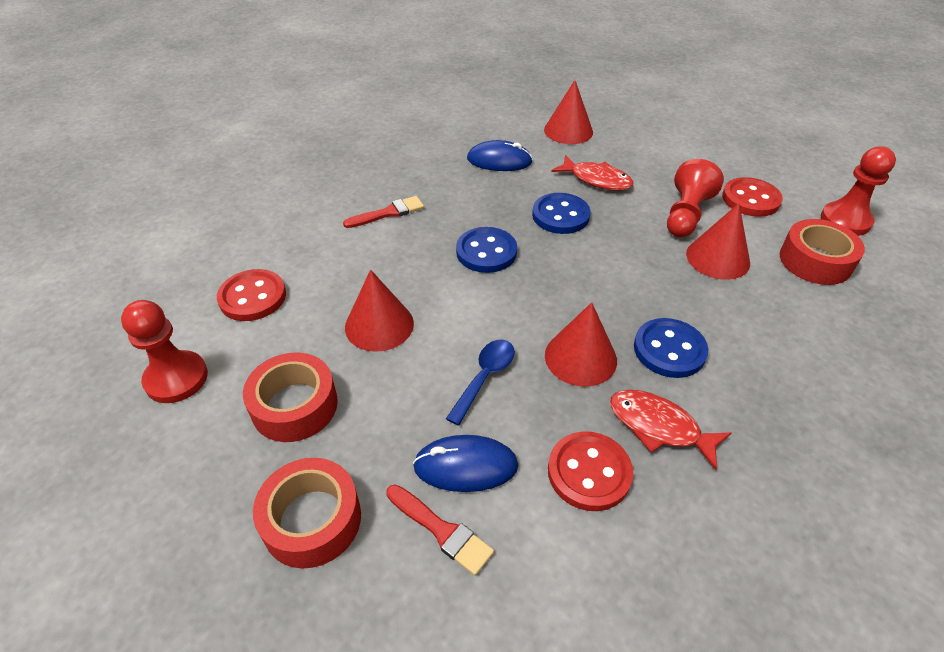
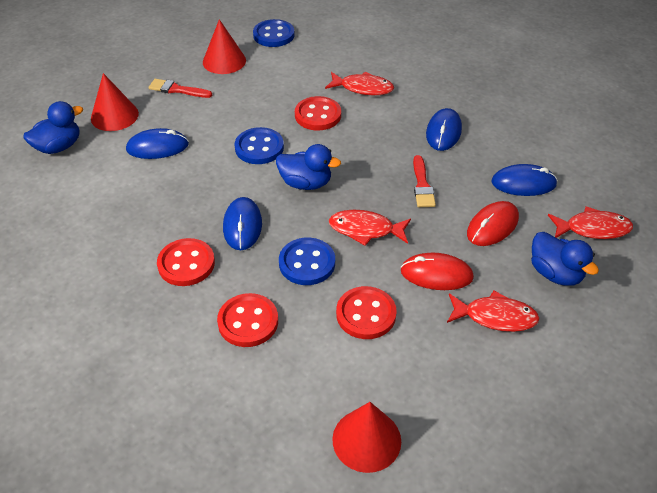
blue duck: none = 0 -> [24,101,83,154] [276,144,341,190] [531,232,599,286] = 3
blue mouse: [413,435,518,492] [467,140,533,171] = 2 -> [126,128,189,159] [223,197,262,250] [426,108,462,151] [491,164,558,196] = 4
blue spoon: [446,339,515,425] = 1 -> none = 0
red button: [217,269,286,321] [548,431,633,511] [722,177,783,217] = 3 -> [157,238,215,286] [217,293,278,347] [295,96,341,130] [336,286,397,339] = 4
red cone: [345,270,414,352] [544,80,593,144] [545,302,617,387] [686,203,750,280] = 4 -> [91,73,139,131] [203,19,246,74] [332,402,401,473] = 3
red fish: [551,155,634,191] [610,390,731,470] = 2 -> [325,72,394,95] [329,210,411,246] [447,291,540,332] [548,206,633,239] = 4
red mouse: none = 0 -> [400,253,474,290] [467,201,519,246] = 2
red pawn: [121,300,208,403] [667,159,724,237] [821,146,896,236] = 3 -> none = 0
red tape: [243,353,338,442] [253,458,361,568] [780,219,865,285] = 3 -> none = 0

